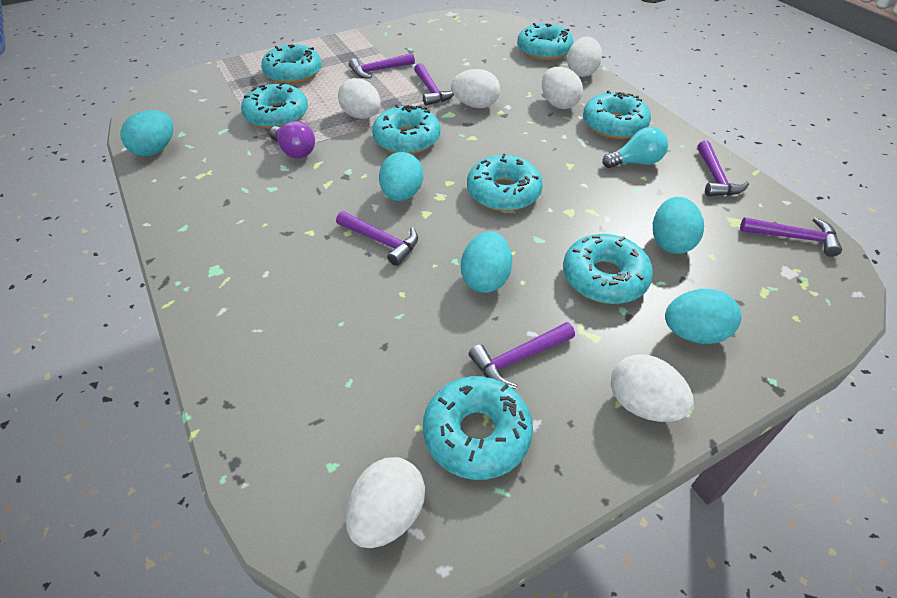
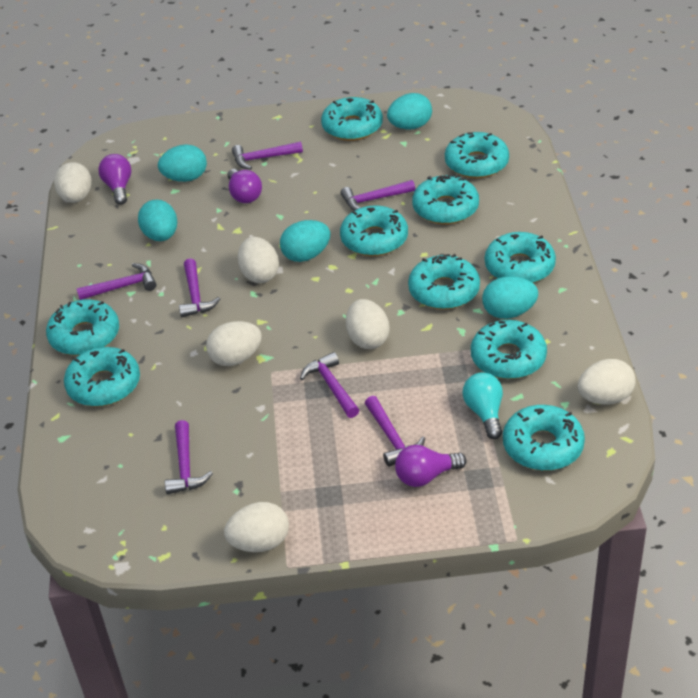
purple hammer: [336,211,418,266] [349,53,415,78] [414,63,454,106] [469,322,575,389] [697,141,749,196] [740,217,842,257] = 6 -> [76,263,157,300] [165,420,213,494] [179,259,220,317] [232,142,303,170] [300,352,359,418] [341,180,415,211] [365,396,425,467] = 7
purple light bulb: [269,121,315,158] = 1 -> [98,154,131,205] [228,169,262,203] [395,445,467,487] = 3
turquoise donut: [241,82,308,129] [261,44,322,84] [372,105,440,154] [423,376,533,480] [467,153,543,211] [517,23,574,60] [563,234,653,304] [583,90,651,139] = 8 -> [46,300,119,356] [64,347,140,407] [321,97,383,141] [340,205,408,256] [408,254,480,310] [412,175,479,224] [445,132,509,178] [471,320,547,379] [485,232,556,283] [503,405,585,471] = 10

